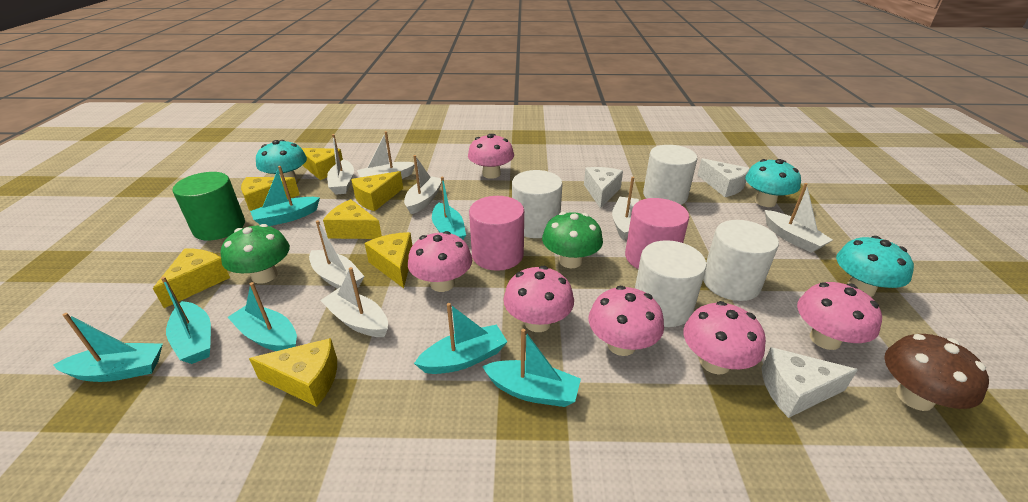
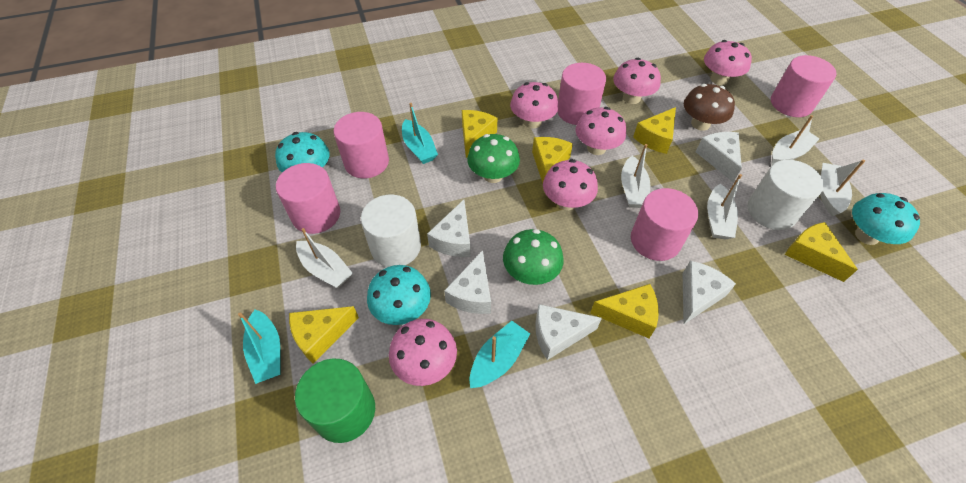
pink cylinder: [469,196,524,271] [625,198,689,269] = 2 -> [276,163,340,234] [334,112,389,178] [557,63,606,125] [631,188,698,261] [771,55,836,117] = 5
turquoise boat: [53,313,163,382] [161,277,211,364] [227,282,297,351] [250,166,320,226] [414,303,507,374] [432,177,466,240] [482,329,581,407] = 7 -> [238,309,281,384] [402,103,438,164] [470,321,530,388] = 3
white boat: [309,220,364,289] [320,267,388,337] [327,134,354,195] [357,131,415,179] [404,155,441,214] [612,177,639,240] [765,183,833,253] = 7 -> [296,228,353,288] [621,144,650,208] [707,174,742,239] [771,115,820,165] [820,160,865,216] = 5
white cheese: [584,167,623,209] [697,158,750,197] [762,347,858,418] = 3 -> [427,200,471,257] [444,250,491,314] [535,304,602,360] [683,261,736,324] [696,132,742,182] = 5
white cylinder: [512,170,563,238] [635,240,707,327] [643,145,697,205] [703,220,779,301] = 4 -> [361,194,421,267] [748,160,824,230] = 2
yellow cheese: [153,248,230,308] [241,177,300,211] [249,338,337,407] [302,148,343,180] [323,199,382,239] [351,171,403,211] [364,232,412,288] = 7 -> [289,306,359,364] [462,110,497,158] [532,137,573,183] [590,284,659,338] [633,107,676,154] [785,222,858,282] = 6

